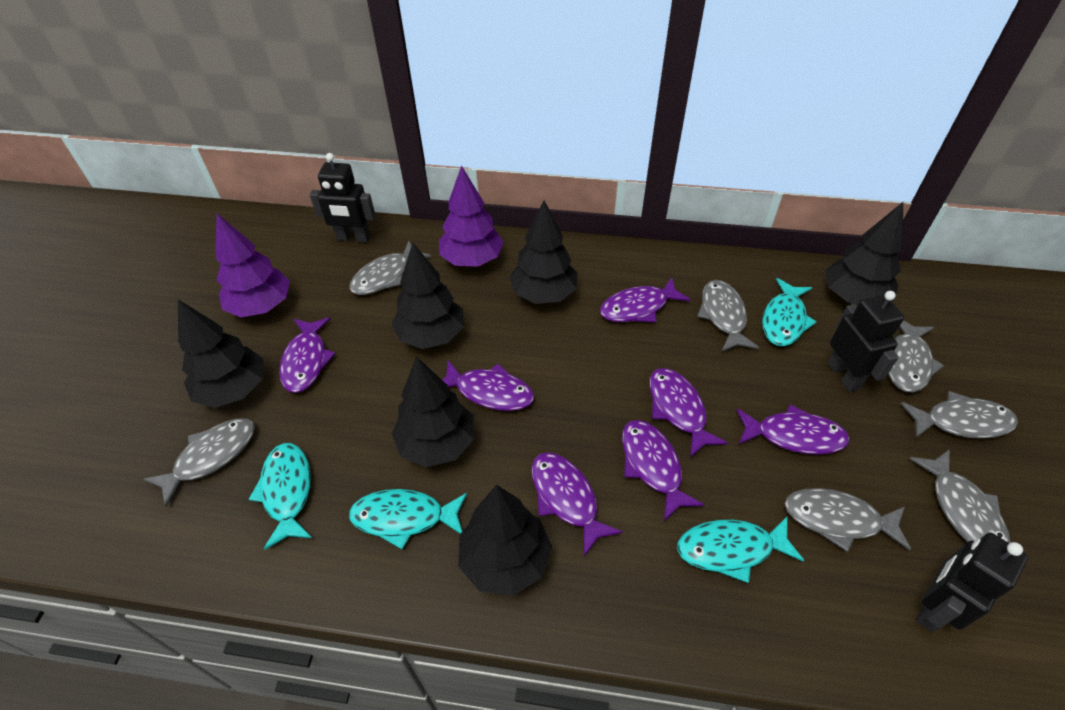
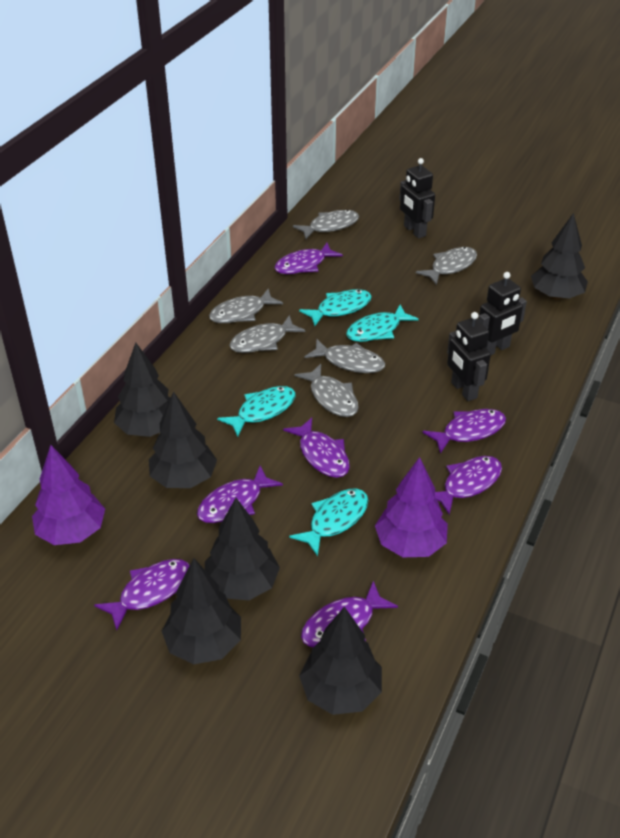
grey fish: [144,418,255,507] [349,241,431,295] [697,280,759,352] [785,488,911,552] [888,320,944,392] [901,391,1018,439] [909,449,1010,543] = 7 -> [209,288,283,323] [229,315,306,353] [293,210,359,239] [294,364,359,417] [305,339,385,373] [416,247,477,285] = 6

